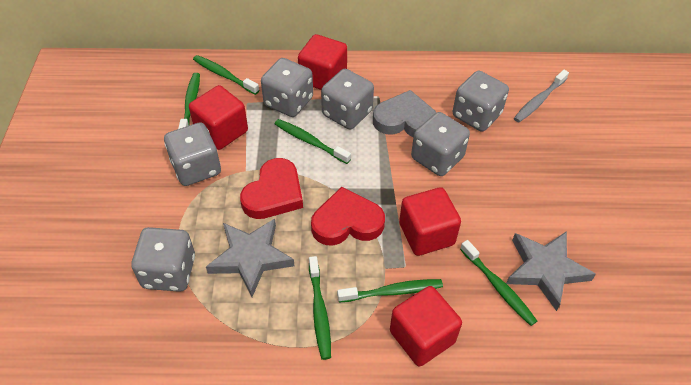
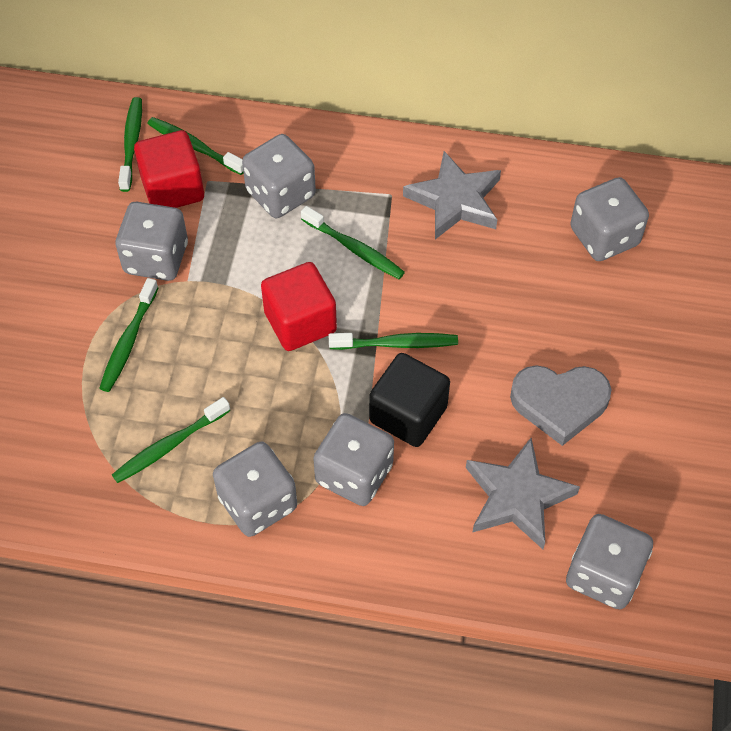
black cube: none = 0 -> [369,353,450,447] = 1
grey toothbrush: [514,70,569,123] = 1 -> none = 0
red cube: [189,85,248,150] [298,34,347,90] [390,286,462,366] [399,187,461,256] = 4 -> [134,130,204,208] [261,262,337,351] = 2
red heart: [240,158,303,219] [311,187,385,246] = 2 -> none = 0

